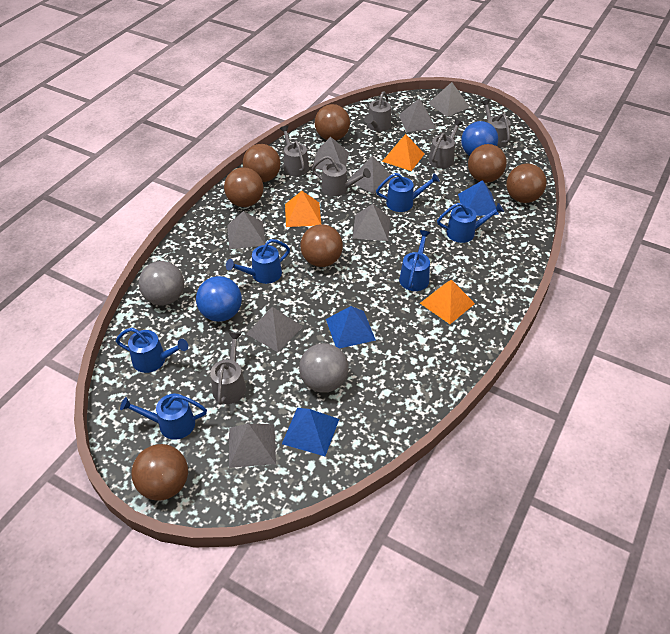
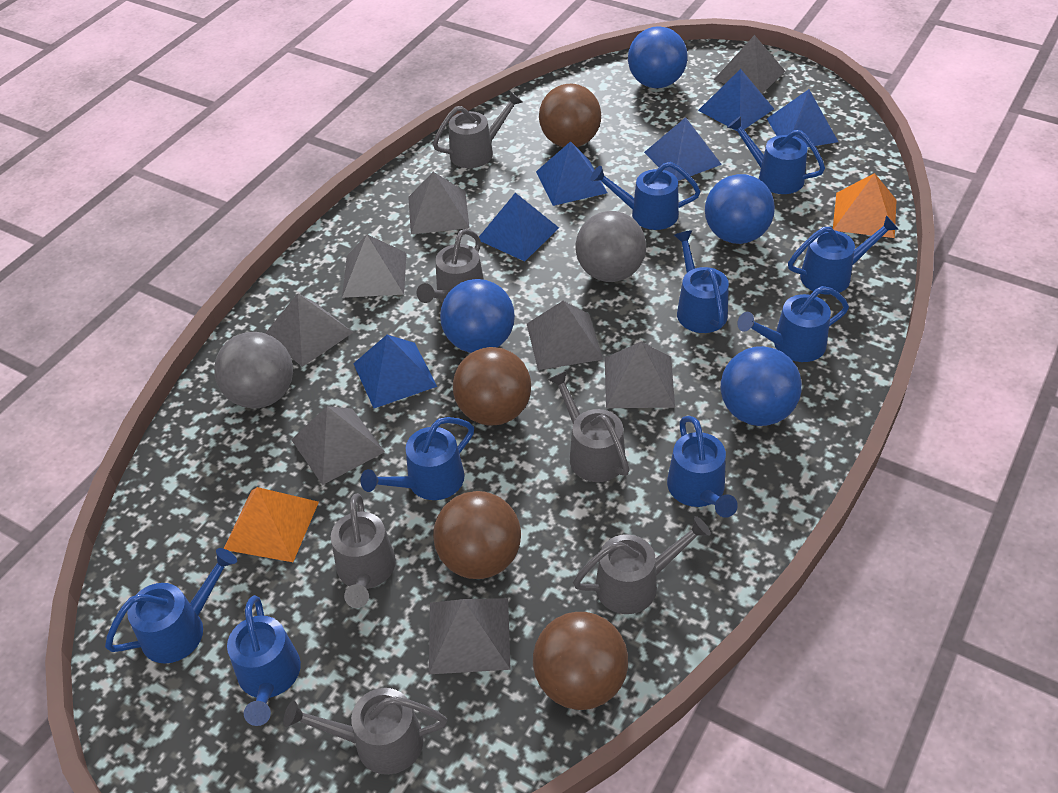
blue ball: [196,276,242,322] [461,121,498,156] = 2 -> [440,279,515,353] [628,26,688,88] [705,174,775,244] [721,346,802,426] = 4
blue pyramid: [282,408,339,456] [326,306,376,349] [458,180,499,216] = 3 -> [353,335,437,408] [479,193,559,261] [536,141,607,206] [644,117,722,181] [698,69,774,131] [767,89,838,147] = 6
blue watering can: [116,328,188,373] [120,394,207,440] [226,239,290,284] [376,173,440,212] [399,230,430,291] [437,203,504,243] = 6 -> [105,548,237,663] [227,595,301,726] [361,417,474,500] [590,162,700,230] [667,416,738,518] [674,230,729,333] [727,116,825,194] [737,286,849,362] [788,215,899,295] = 9
brown ball: [131,444,188,501] [224,167,264,207] [243,144,281,182] [300,224,343,267] [315,104,350,141] [468,144,507,183] [506,164,547,203] = 7 -> [433,491,521,579] [453,347,531,426] [533,612,628,710] [539,84,601,147] = 4
orange pyramid: [285,191,321,227] [382,134,424,171] [420,280,475,324] = 3 -> [224,487,319,562] [833,173,897,238] = 2

